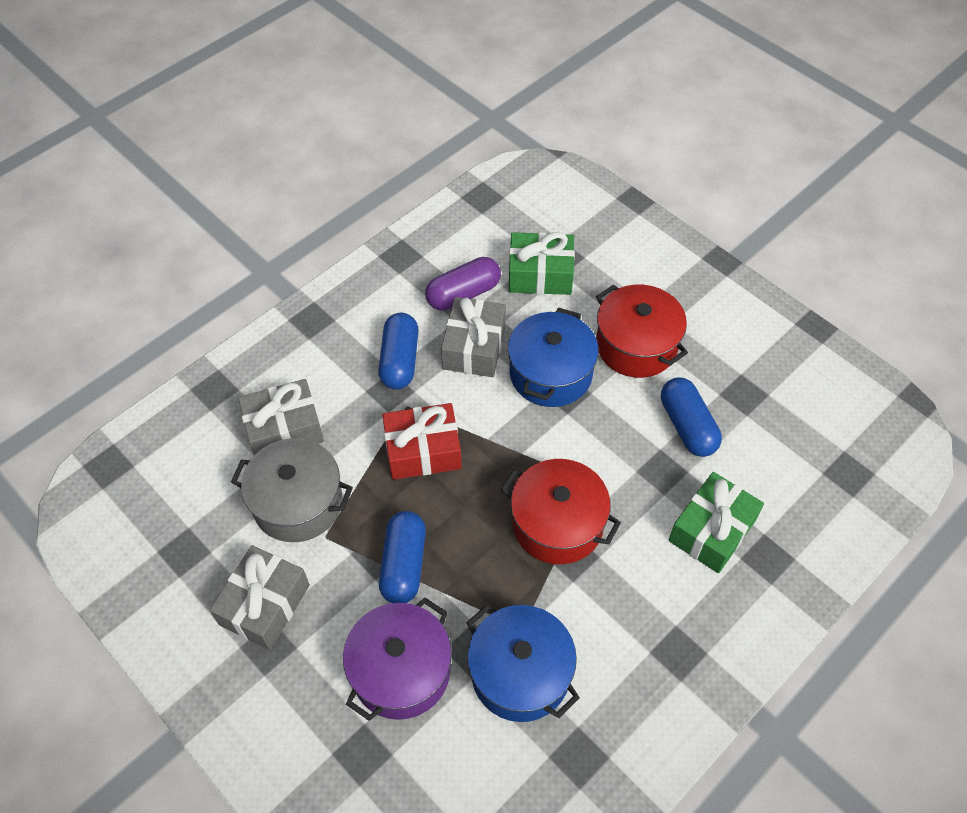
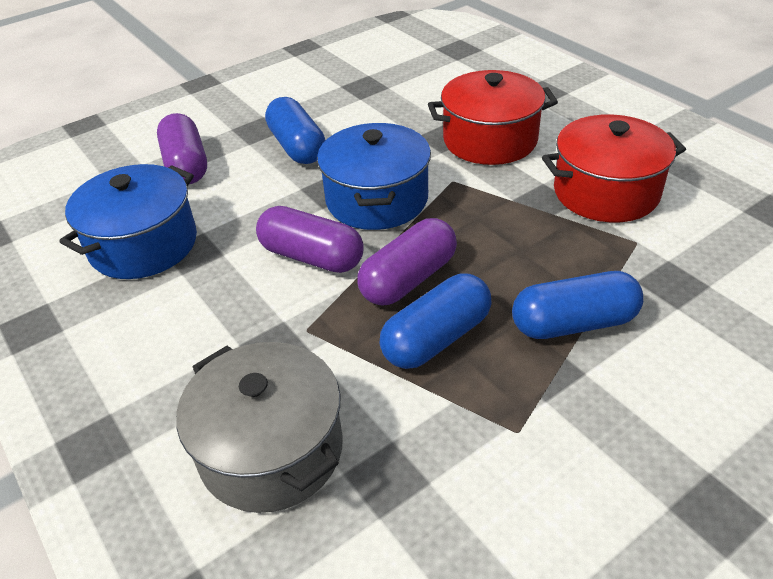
green gift: [509,232,575,295] [669,472,764,573] = 2 -> none = 0
grey gift: [209,545,310,650] [238,379,324,455] [441,297,506,377] = 3 -> none = 0
purple capsule: [425,257,501,311] = 1 -> [157,113,207,184] [256,206,364,273] [357,218,457,306] = 3
purple pot: [343,597,452,721] = 1 -> none = 0
red gift: [382,403,462,480] = 1 -> none = 0

